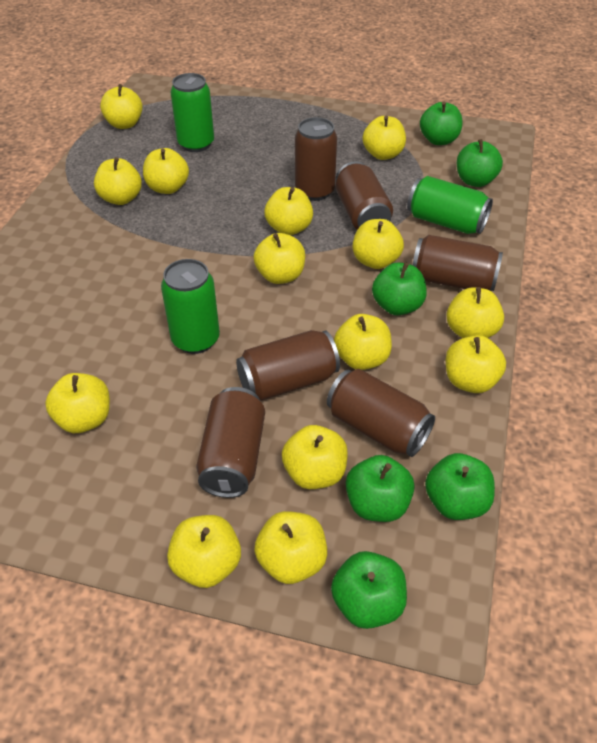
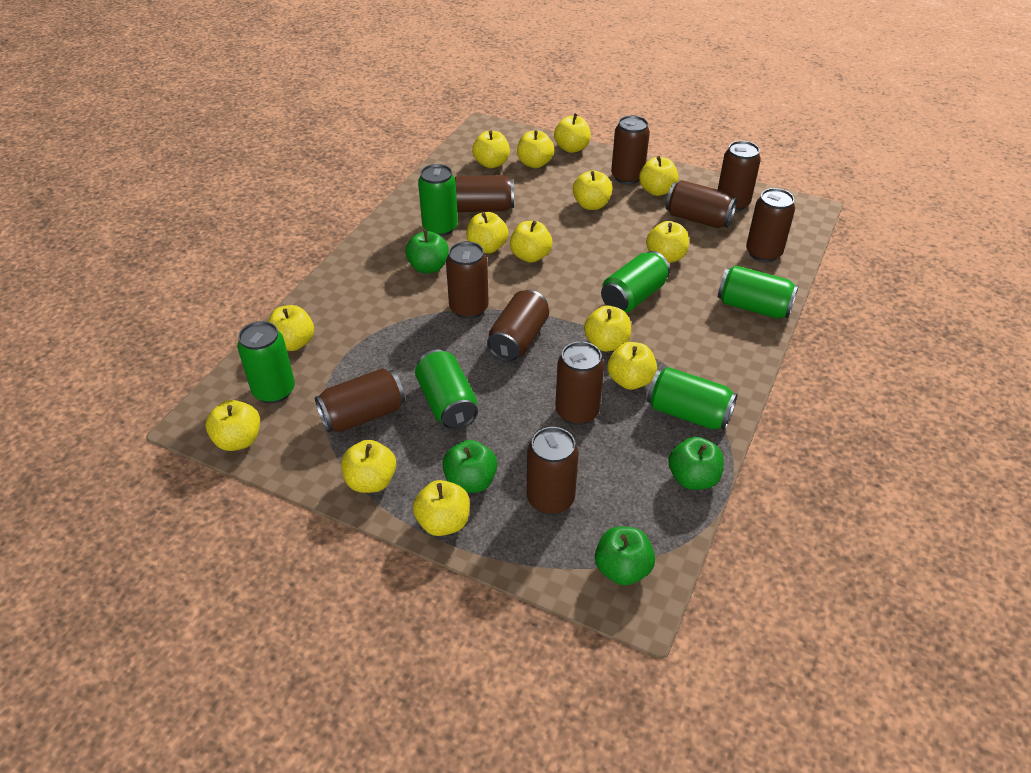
brown can: [196,387,265,498] [236,330,340,401] [295,117,337,201] [327,369,435,457] [336,161,393,230] [412,235,503,291] = 6 -> [315,368,405,433] [446,241,489,319] [455,175,514,212] [487,290,549,362] [527,427,579,515] [555,341,604,425] [611,115,650,184] [665,180,737,228] [718,141,761,211] [746,188,795,262] = 10
green apple: [331,551,407,629] [346,455,415,522] [372,262,427,315] [420,101,462,145] [425,453,495,520] [457,139,503,187] = 6 -> [405,230,449,273] [442,440,498,493] [595,526,655,585] [668,437,724,490] = 4
green can: [161,259,220,354] [170,73,214,152] [407,176,493,234] = 3 -> [237,321,295,403] [415,350,478,430] [418,164,458,236] [601,251,670,313] [647,367,737,430] [718,265,799,318] = 6

